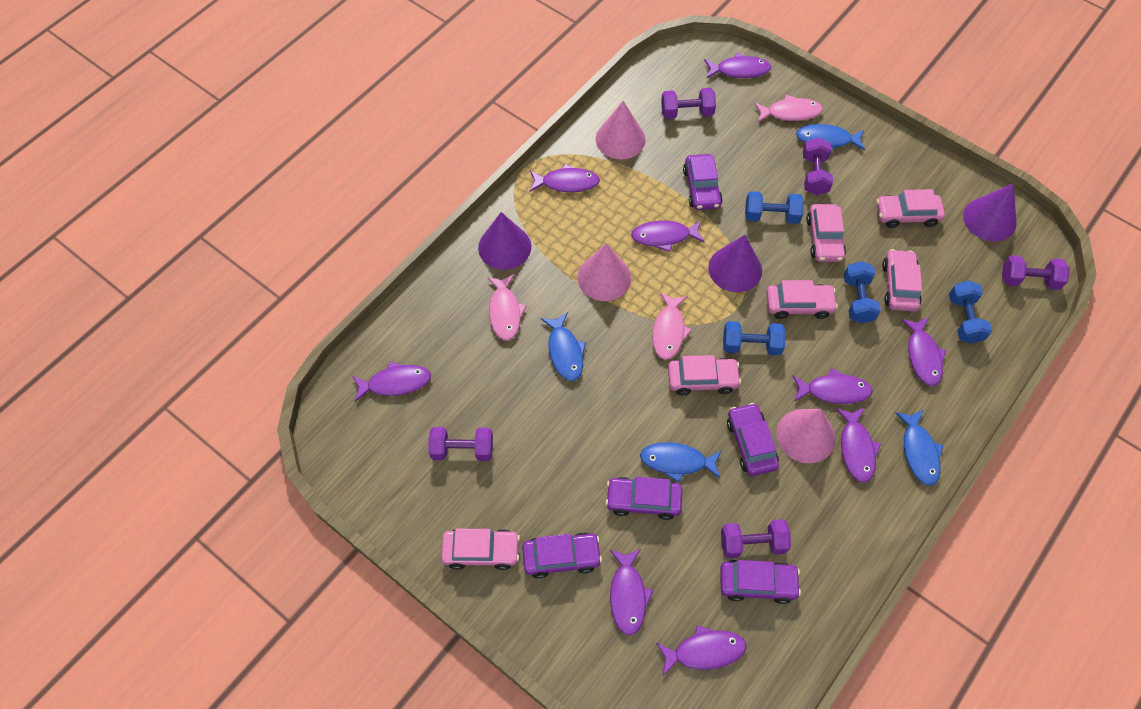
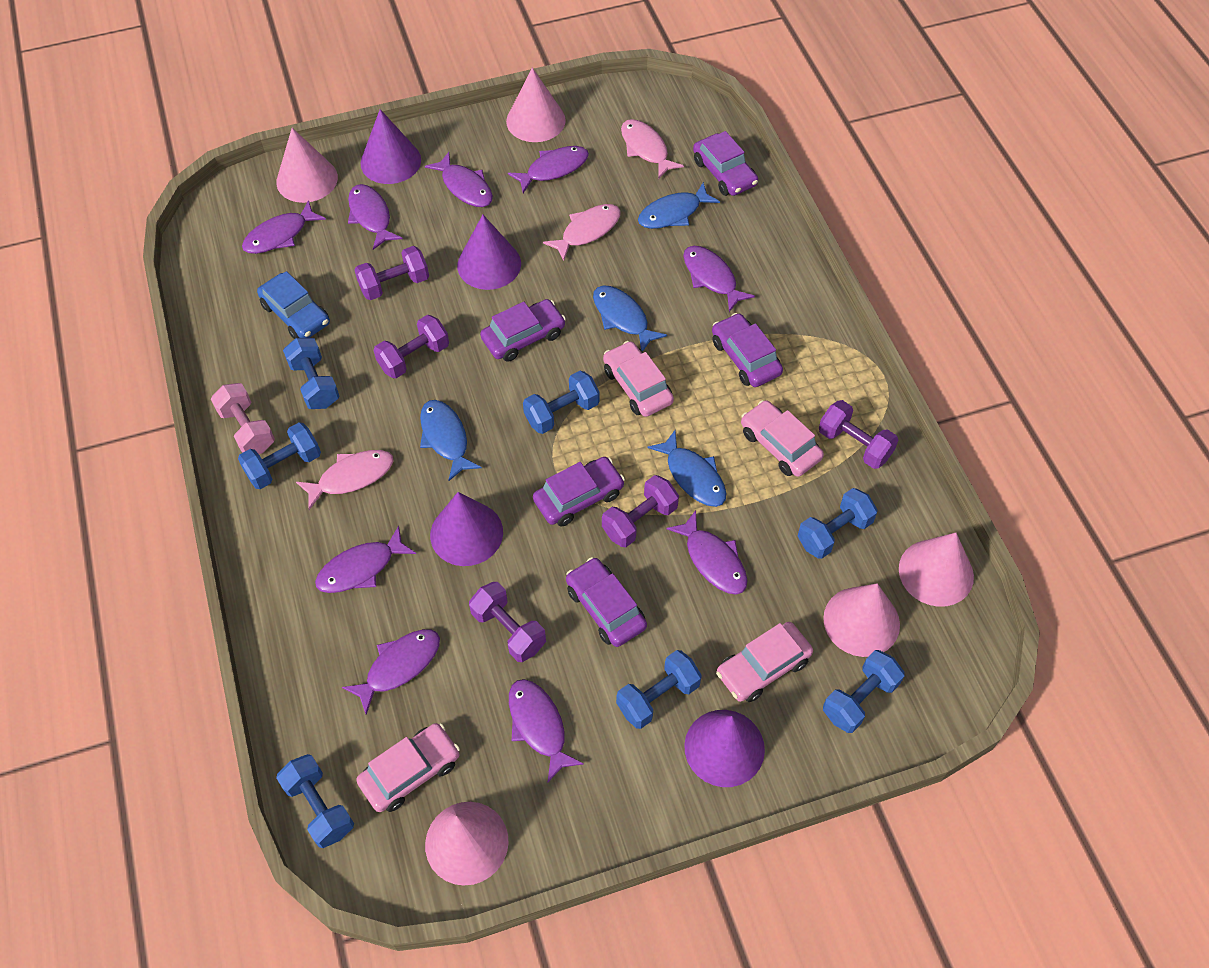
blue car: none = 0 -> [257,271,330,339] = 1
blue dumbbell: [723,321,786,355] [745,191,804,224] [844,261,881,323] [949,281,992,344] = 4 -> [238,422,321,489] [276,754,354,848] [283,338,339,409] [523,371,600,434] [616,650,702,729] [797,488,878,559] [823,650,905,733] = 7
pink car: [441,529,520,570] [668,355,741,395] [766,280,838,319] [806,204,846,262] [876,189,945,228] [882,249,922,312] = 6 -> [356,723,460,812] [603,341,674,417] [716,622,813,702] [741,400,824,477] = 4
pink cone: [577,244,631,301] [596,101,646,159] [777,409,835,463] = 3 -> [276,128,338,203] [425,802,509,886] [506,68,566,142] [823,583,900,657] [899,533,974,607] = 5
pink dumbbell: none = 0 -> [211,383,275,454] = 1
purple cone: [478,212,531,270] [708,235,762,292] [963,183,1016,241] = 3 -> [360,109,421,184] [430,492,503,566] [457,215,521,290] [684,710,765,787] = 4

